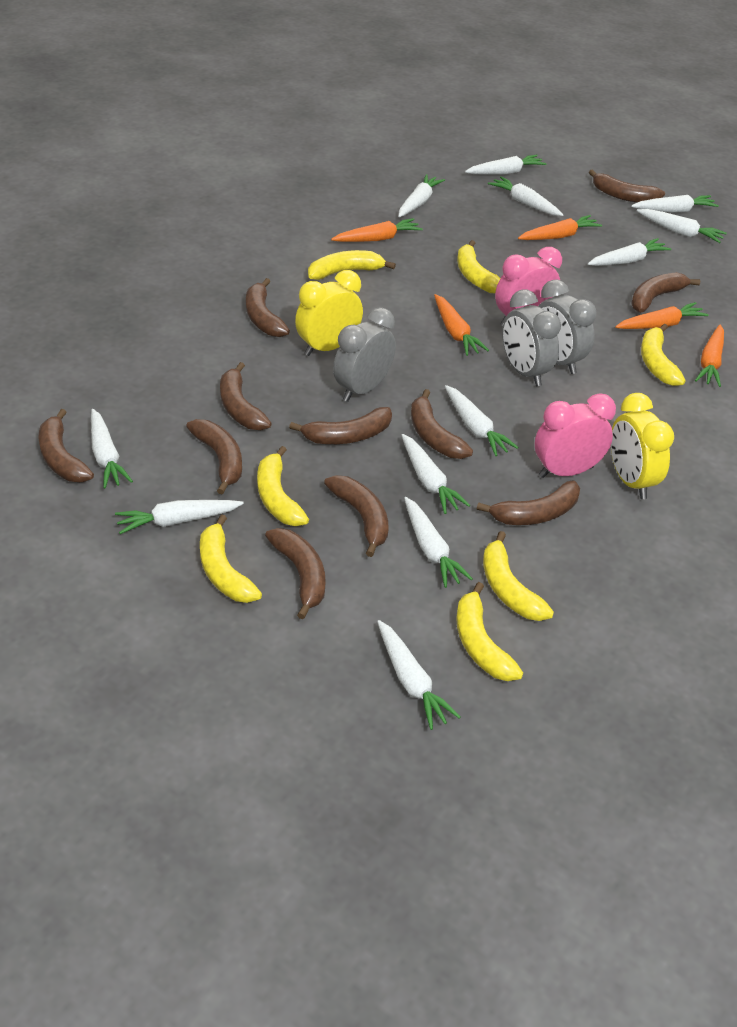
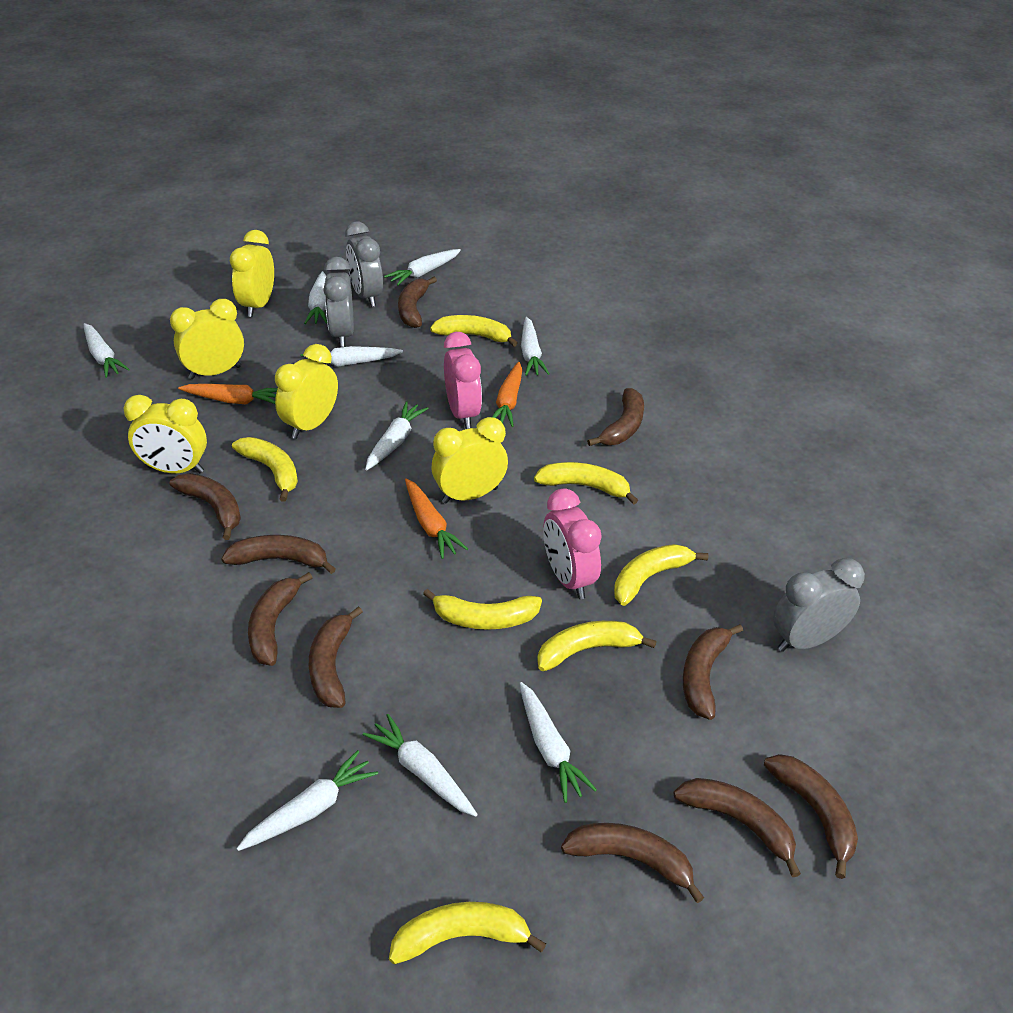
brown banana: [39,409,94,482] [186,419,242,494] [220,362,272,430] [246,278,290,337] [265,528,325,619] [289,407,392,444] [324,475,388,557] [411,389,473,459] [477,481,580,525] [589,170,665,203] [631,272,700,312] = 11 -> [170,473,241,540] [221,535,336,574] [248,572,313,666] [309,606,363,708] [398,277,437,328] [561,823,704,903] [587,388,644,446] [673,778,801,877] [683,624,743,720] [764,754,858,879] = 10
orange carrot: [331,218,423,242] [434,294,489,356] [518,215,602,240] [615,302,709,329] [695,325,724,387] = 5 -> [178,384,278,404] [405,479,468,559] [492,362,522,427] = 3
white carrot: [91,409,133,489] [115,500,244,534] [377,620,461,730] [398,174,445,217] [402,434,470,514] [404,497,473,588] [445,385,518,456] [465,155,546,175] [488,176,564,216] [588,238,671,266] [631,195,719,213] [637,209,727,243] = 12 -> [84,323,130,378] [236,750,378,851] [300,346,403,367] [304,271,327,324] [363,714,478,817] [365,401,429,470] [384,249,461,286] [519,682,597,803] [521,317,550,376] = 9
yellow clock: [295,270,363,356] [611,393,674,499] = 2 -> [123,395,207,473] [170,299,244,379] [230,230,274,317] [275,344,338,439] [431,417,508,504] = 5

